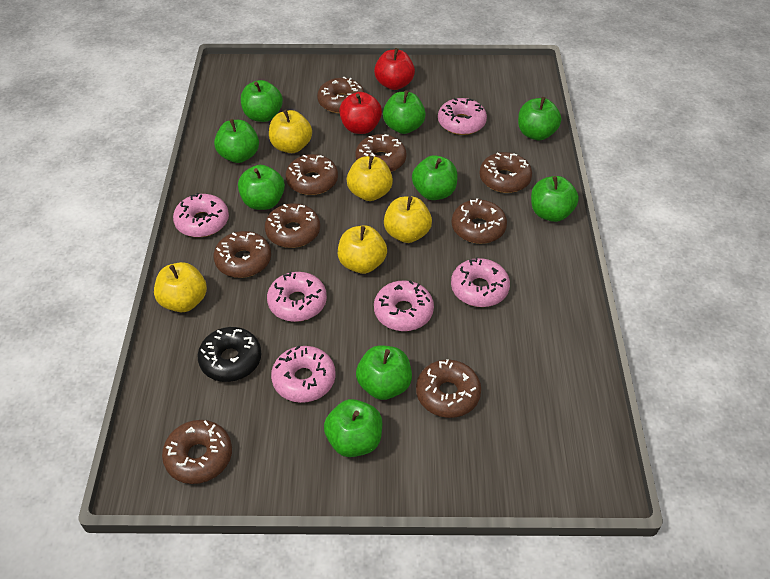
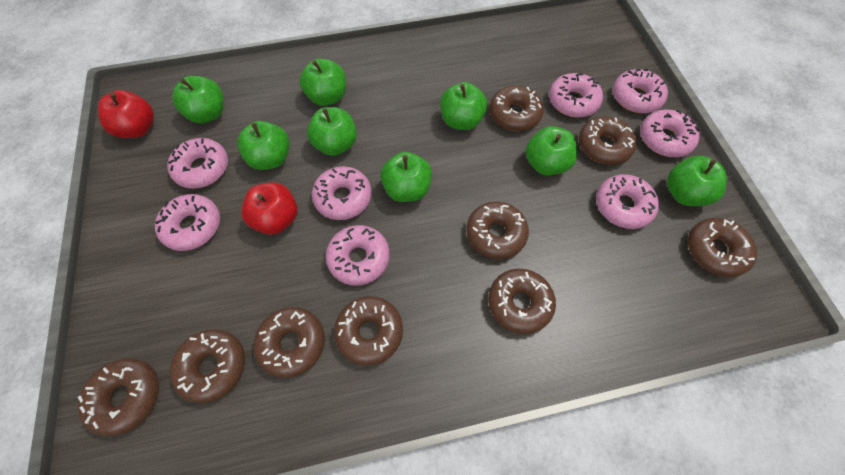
black donut: [197,327,262,382] = 1 -> none = 0
green apple: [214,119,259,163] [238,165,285,210] [241,80,283,122] [324,399,382,457] [356,345,412,400] [383,90,426,134] [412,155,458,200] [518,97,561,140] [531,176,579,222] = 9 -> [172,76,224,123] [237,121,289,170] [300,59,346,106] [307,107,357,156] [380,152,432,202] [440,82,487,130] [526,126,577,176] [667,156,727,206] = 8
pink donut: [173,193,229,237] [267,272,327,322] [271,345,336,403] [374,280,434,331] [438,98,487,135] [451,257,510,307] = 6 -> [155,194,220,251] [167,138,228,189] [312,166,372,220] [326,225,390,286] [549,73,603,118] [596,174,659,229] [613,69,668,113] [640,110,700,157] = 8
yellow apple: [154,262,207,312] [269,110,312,153] [338,225,387,274] [347,156,393,201] [384,196,432,243] = 5 -> none = 0

